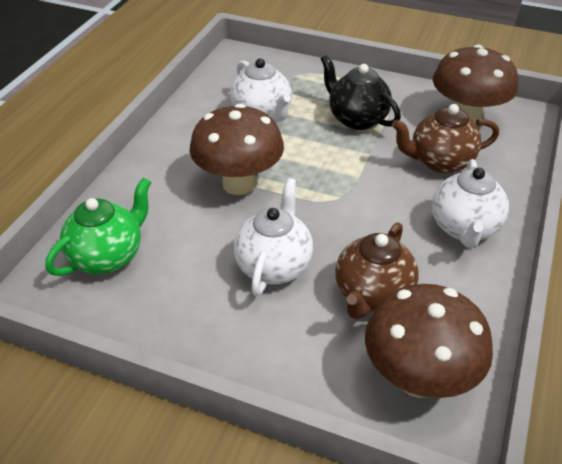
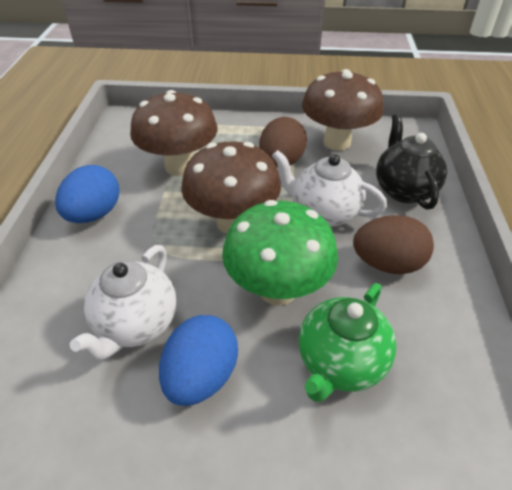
blue egg: none = 0 -> [55,165,120,223] [159,315,238,406] = 2
brown egg: none = 0 -> [259,117,307,168] [353,215,434,274] = 2
brown teapot: [335,222,419,319] [392,104,499,173] = 2 -> none = 0
green mushroom: none = 0 -> [222,200,338,306] = 1
white teapot: [230,58,292,122] [234,178,313,296] [432,159,509,248] = 3 -> [70,245,176,361] [272,150,387,227] = 2

